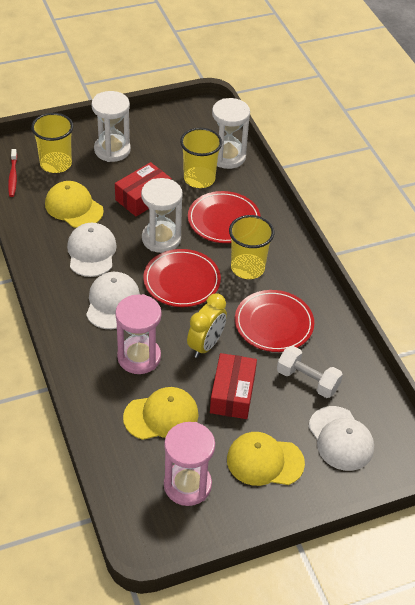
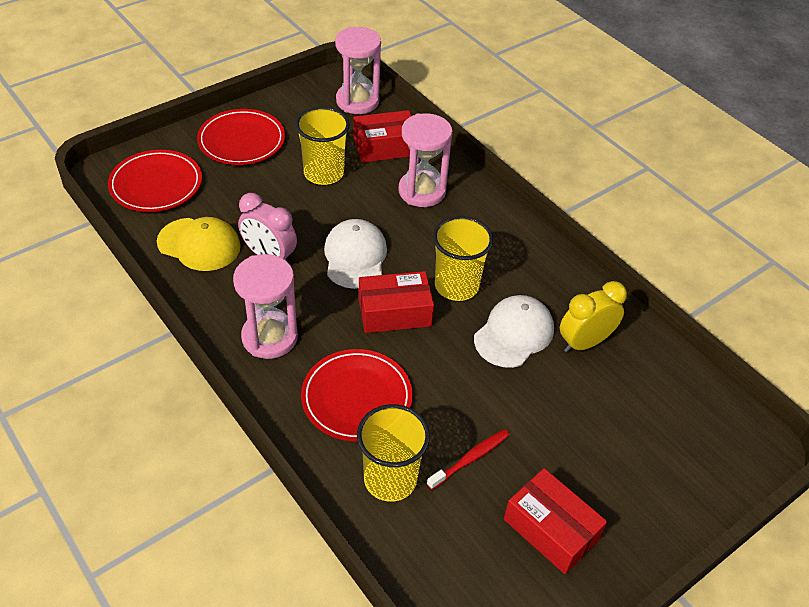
pink clock: none = 0 -> [238,193,297,263] = 1
pink hourglass: [115,294,161,374] [164,422,215,506] = 2 -> [233,254,298,359] [335,27,381,114] [399,113,453,207] = 3
red box: [115,162,172,216] [210,353,257,419] = 2 -> [354,110,411,163] [359,271,434,333] [504,468,607,574] = 3
white cap: [67,223,117,277] [86,272,140,329] [309,406,374,471] = 3 -> [324,219,387,289] [474,295,554,368] = 2
white dumbbell: [277,346,343,398] = 1 -> none = 0
white hourglass: [92,91,131,162] [141,178,183,253] [212,98,250,169] = 3 -> none = 0
yellow cap: [45,181,104,228] [123,387,199,440] [227,432,305,486] = 3 -> [157,217,241,271] = 1

